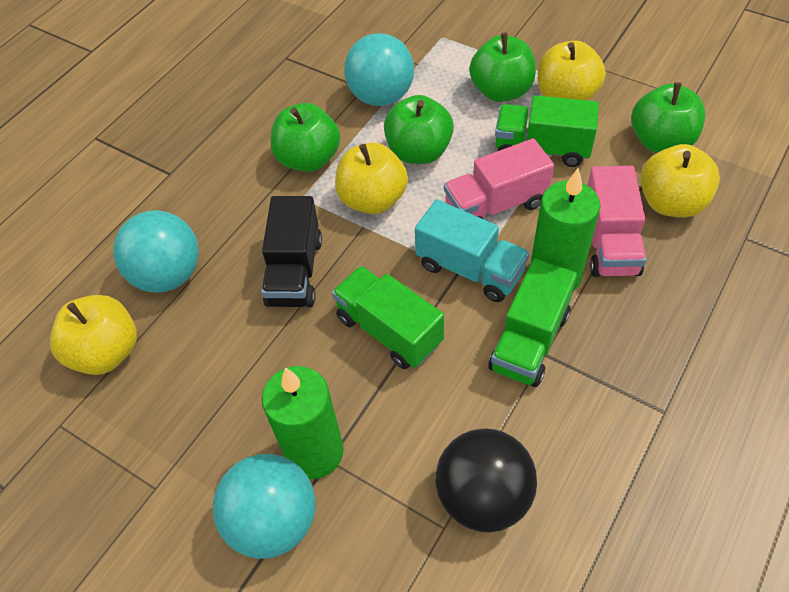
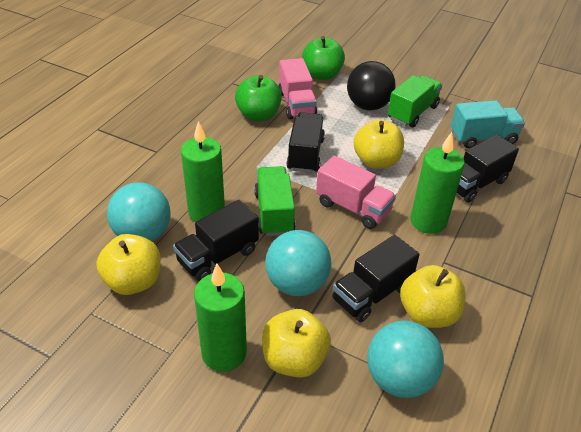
black truck: [261,196,322,307] = 1 -> [173,200,259,281] [286,112,325,173] [332,235,420,322] [456,135,519,203] = 4
green apple: [271,103,340,172] [384,95,454,164] [469,33,536,102] [631,82,705,153] = 4 -> [235,75,282,121] [302,36,345,80] = 2
green candle: [262,366,344,479] [531,168,600,291] = 2 -> [181,121,225,222] [194,264,247,372] [410,132,465,234] = 3
green truck: [332,266,444,369] [488,258,577,387] [495,95,599,167] = 3 -> [254,166,296,236] [388,75,443,128] = 2

